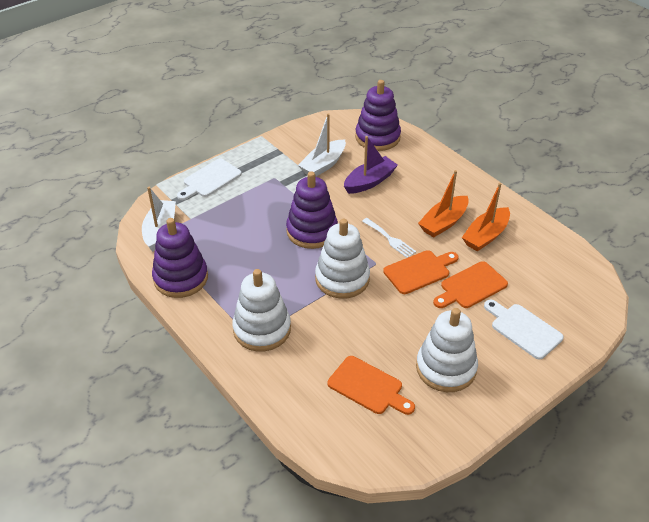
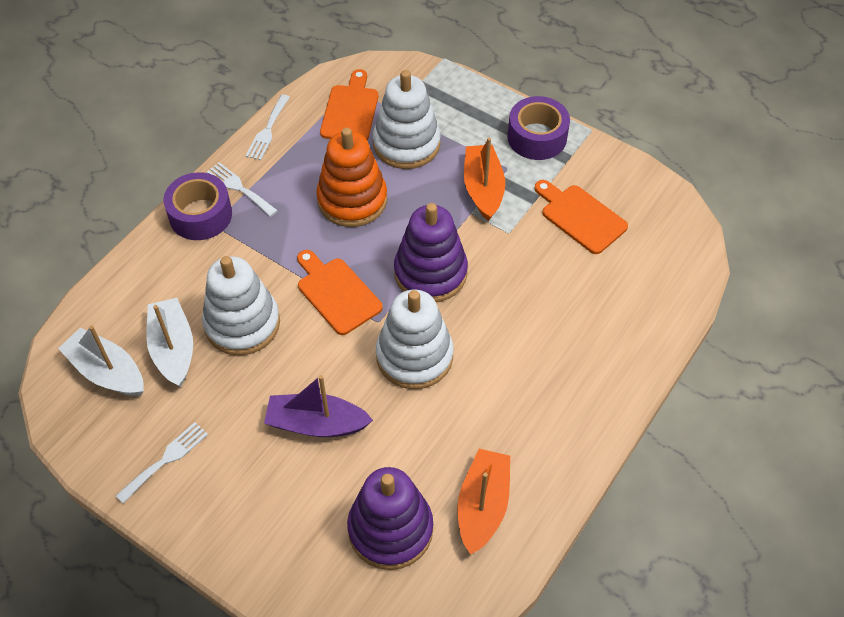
orange stacking toy: none = 0 -> [316,128,387,227] = 1
purple stacking toy: [152,218,208,298] [286,171,338,249] [355,80,401,151] = 3 -> [347,467,433,570] [394,203,468,302] = 2
purple tape: none = 0 -> [163,172,232,240] [507,96,570,160] = 2
white cutting board: [177,159,242,200] [484,300,564,360] = 2 -> none = 0
white fork: [362,218,416,258] = 1 -> [116,422,208,504] [207,162,278,217] [245,94,290,160] = 3

